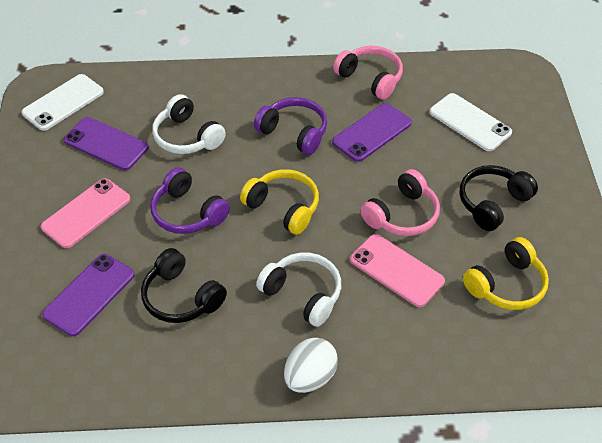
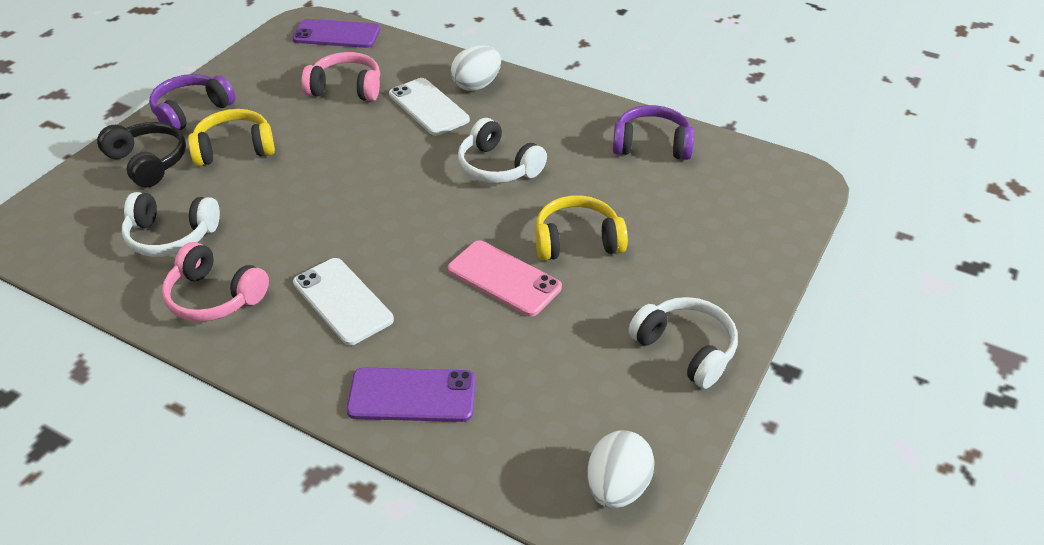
black headphones: [141,248,227,323] [460,165,538,231] = 2 -> [97,122,186,187] = 1
pink phone: [41,178,131,248] [350,234,445,307] = 2 -> [448,240,562,317] = 1
purple phone: [42,254,135,336] [64,117,149,170] [332,103,412,162] = 3 -> [292,19,380,48] [347,368,476,422] = 2
white egg: [284,338,338,393] = 1 -> [451,45,501,91] [587,430,655,508] = 2
white headphones: [152,94,226,154] [256,253,341,327] = 2 -> [122,192,220,257] [458,118,547,183] [628,297,738,389] = 3

